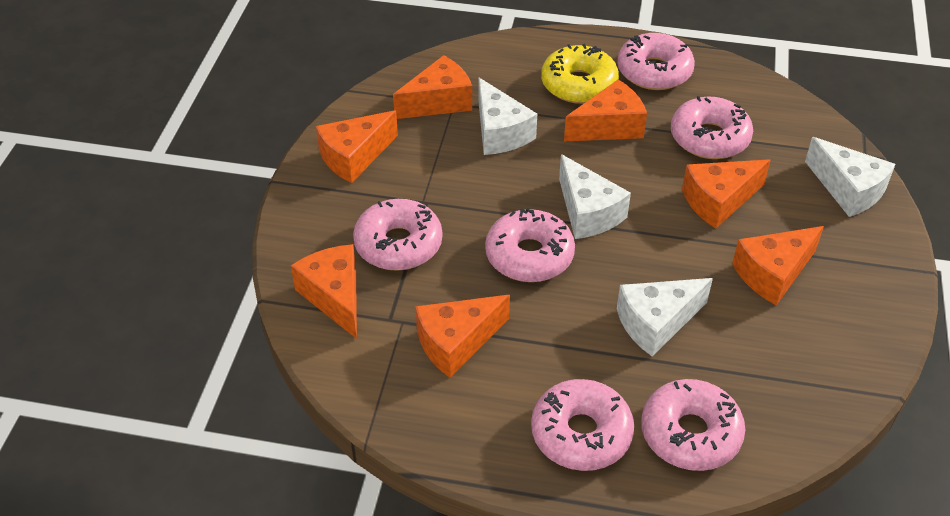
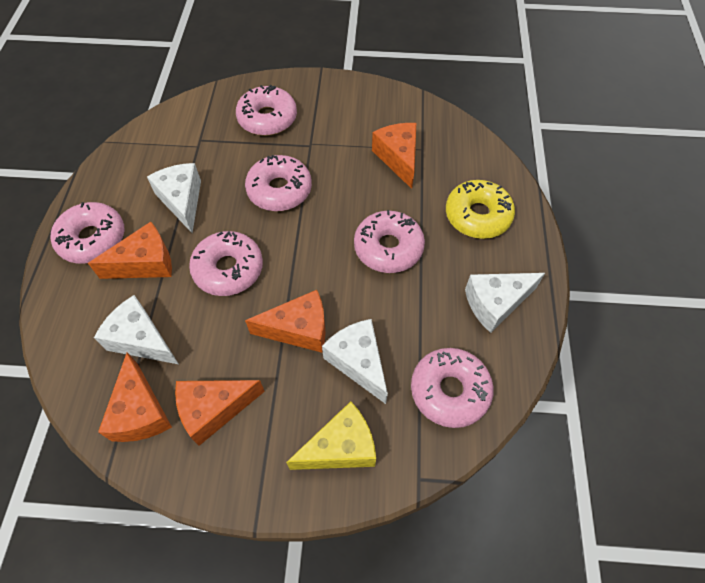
orange cheese: [291,244,357,339] [316,110,398,183] [393,55,472,119] [415,295,510,378] [564,79,647,141] [682,159,771,229] [732,226,824,305] = 7 -> [88,222,172,279] [98,352,172,442] [175,380,265,446] [245,290,326,353] [372,123,416,189] = 5
yellow cheese: none = 0 -> [286,402,376,470] = 1

